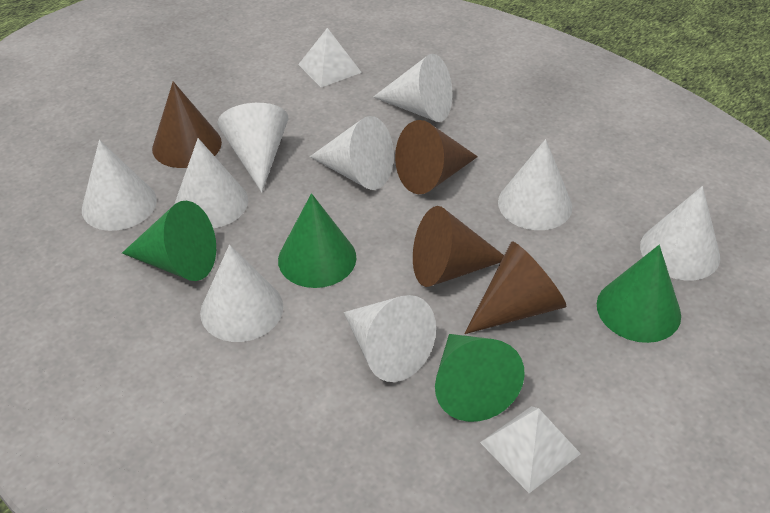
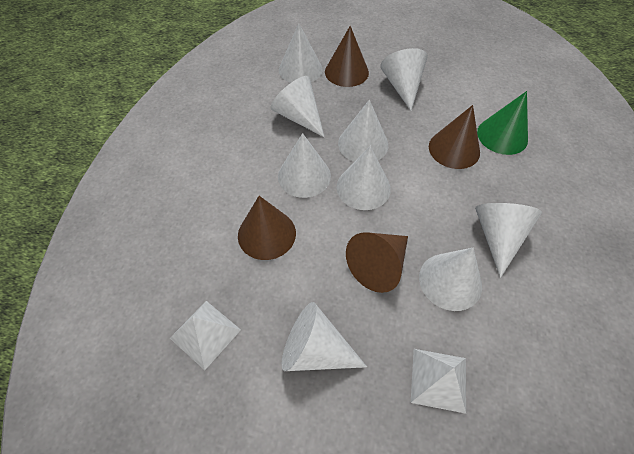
green cone: [122,201,216,281] [278,193,357,288] [435,334,525,422] [597,245,681,343] = 4 -> [477,91,528,155] = 1

